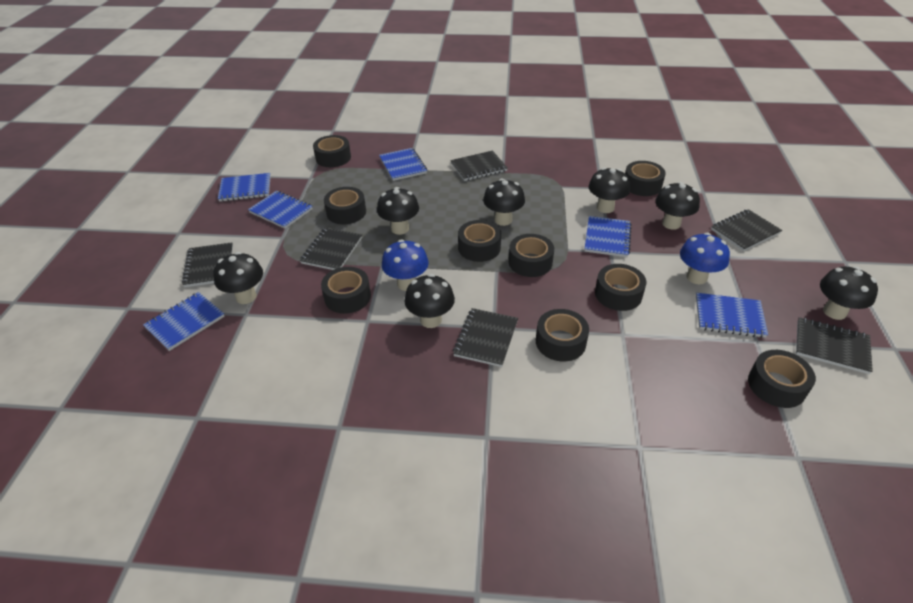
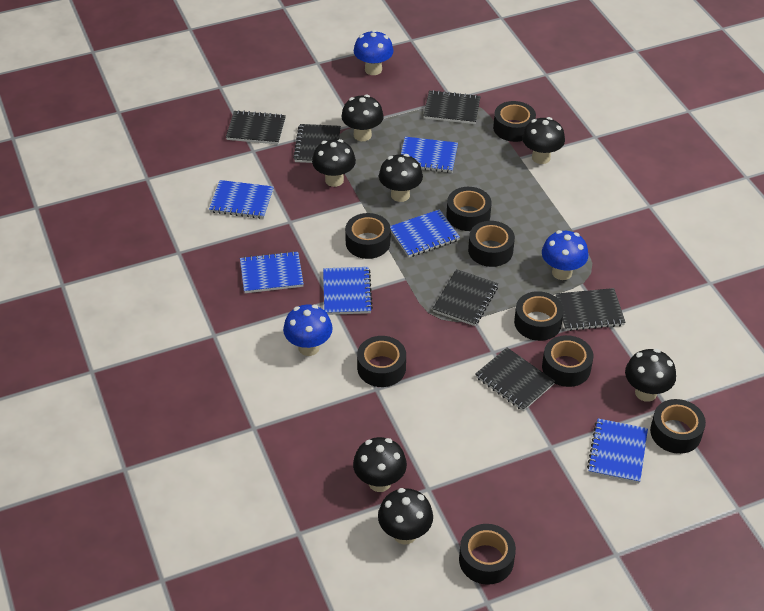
blue mushroom: [382,239,429,291] [680,233,730,284] = 2 -> [283,304,333,356] [354,30,394,75] [542,230,588,280] = 3

